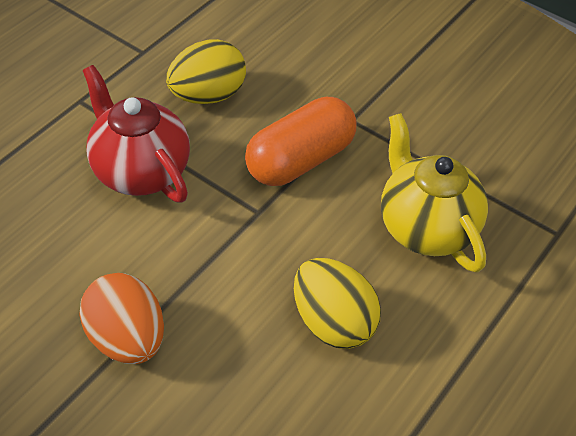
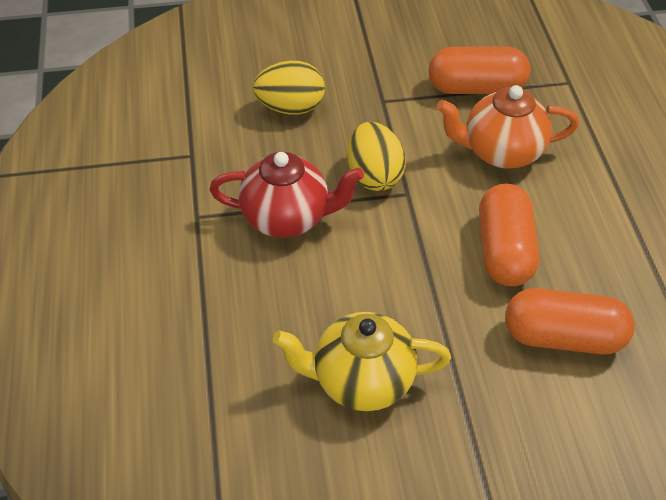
orange capsule: [245,97,357,186] = 1 -> [429,46,531,94] [479,183,539,287] [505,288,635,354] = 3
orange egg: [79,273,164,364] = 1 -> none = 0
orange teapot: none = 0 -> [436,85,579,169] = 1

